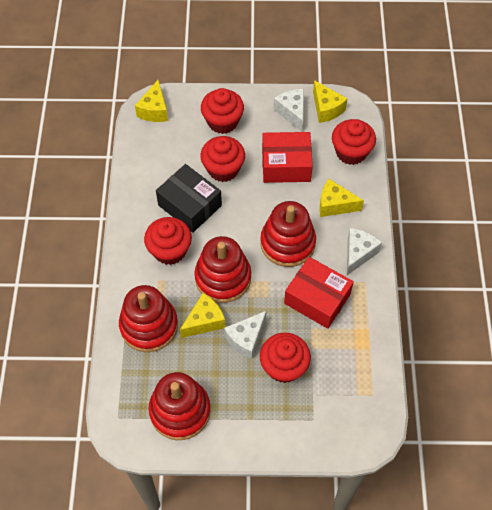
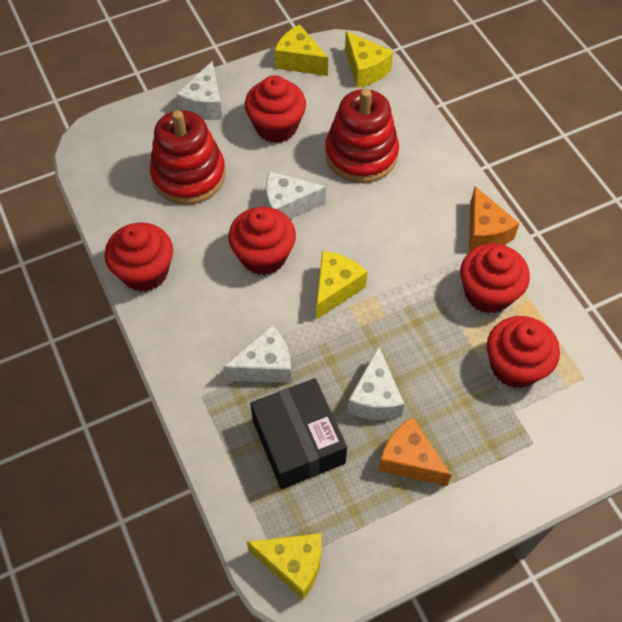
orange cheese: none = 0 -> [378,417,452,486] [469,186,520,251] = 2
red box: [262,132,313,183] [284,257,354,329] = 2 -> none = 0
red stacking toy: [119,285,178,352] [149,372,211,440] [194,236,251,303] [261,201,316,267] = 4 -> [150,110,226,205] [325,89,399,183] = 2
white cheese: [224,311,266,359] [273,89,304,132] [347,228,382,275] = 3 -> [177,61,223,120] [223,325,291,383] [266,171,326,219] [347,347,404,420] = 4

